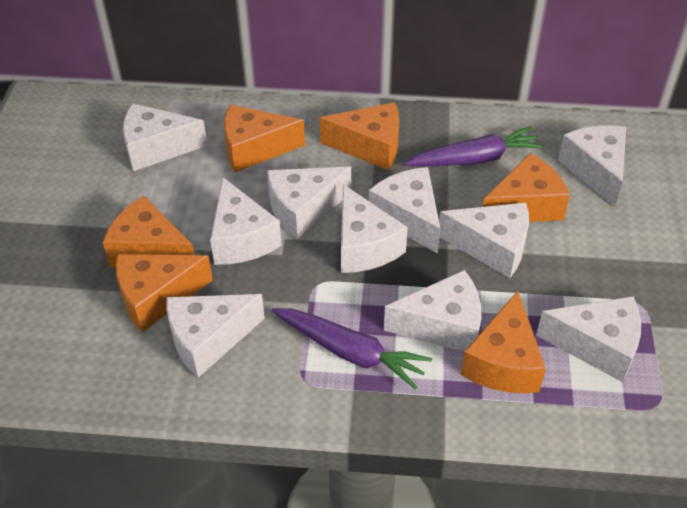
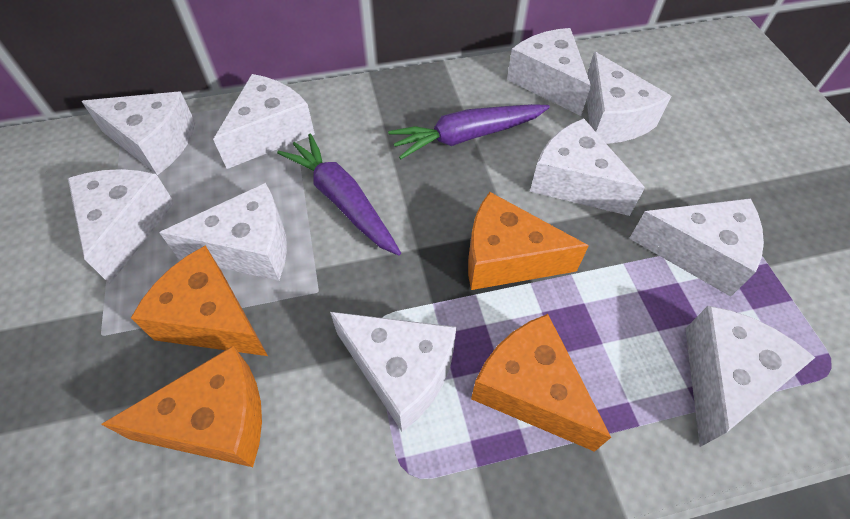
orange cheese: [102,196,195,267] [116,254,213,332] [224,105,305,172] [320,102,399,170] [461,291,546,393] [483,153,570,222] = 6 -> [101,346,262,467] [131,245,268,356] [468,192,589,290] [471,314,611,452] = 4

